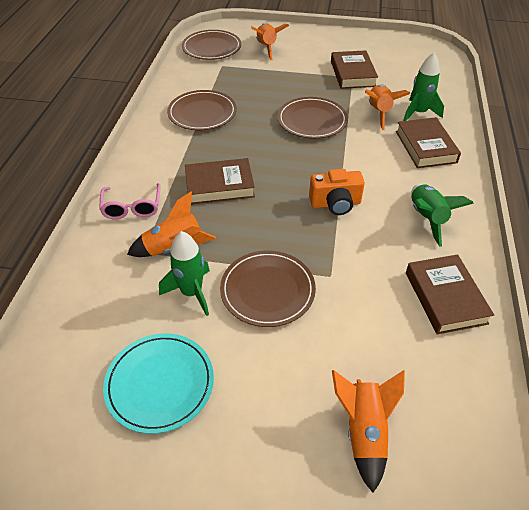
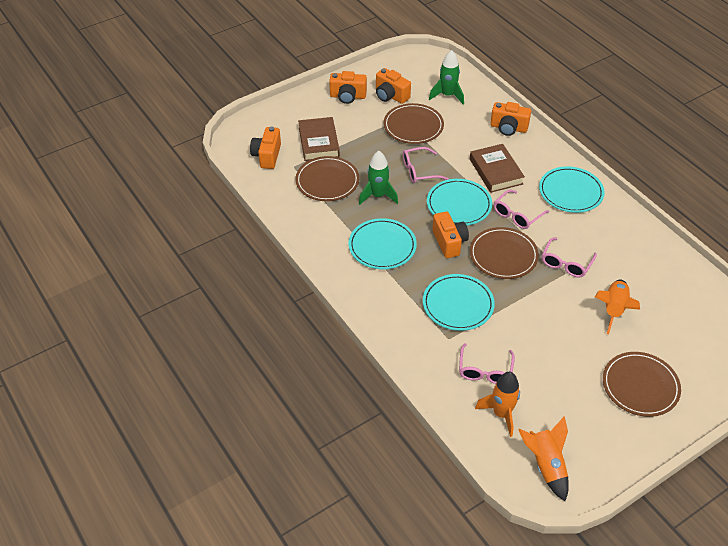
brown book: [185,158,255,204] [331,50,378,89] [396,117,461,168] [406,254,494,334] = 4 -> [298,117,340,161] [470,144,525,193] = 2
green rocket: [159,231,210,316] [403,53,444,121] [411,184,474,247] = 3 -> [359,151,398,205] [429,50,464,104] = 2
orange camera: [309,169,365,215] = 1 -> [250,127,281,169] [329,71,367,104] [376,68,411,104] [432,212,469,258] [490,102,531,136] = 5
orange rocket: [127,191,216,257] [251,23,289,60] [332,370,405,493] [365,85,410,130] = 4 -> [475,372,520,437] [518,416,569,501] [595,280,640,334] = 3
pink glasses: [99,183,161,219] = 1 -> [403,147,449,183] [459,343,515,384] [494,190,549,229] [542,238,597,278] = 4
turquoise plate: [103,333,214,434] = 1 -> [349,218,417,269] [423,274,495,331] [427,179,492,225] [539,167,605,213] = 4

